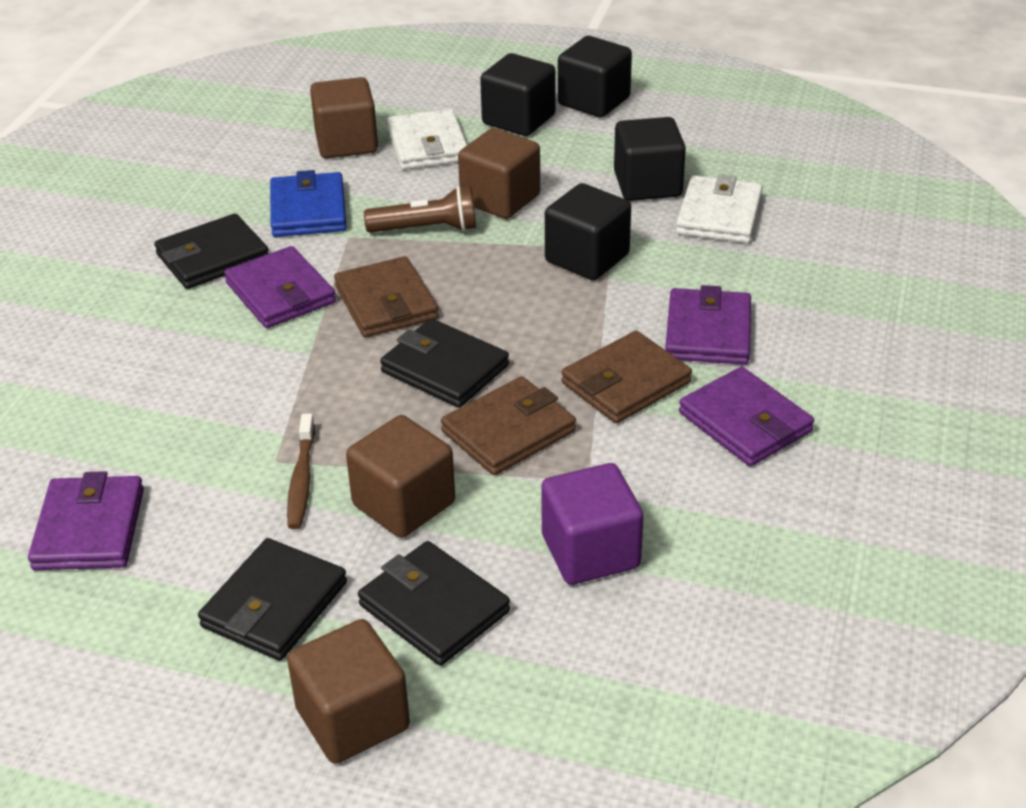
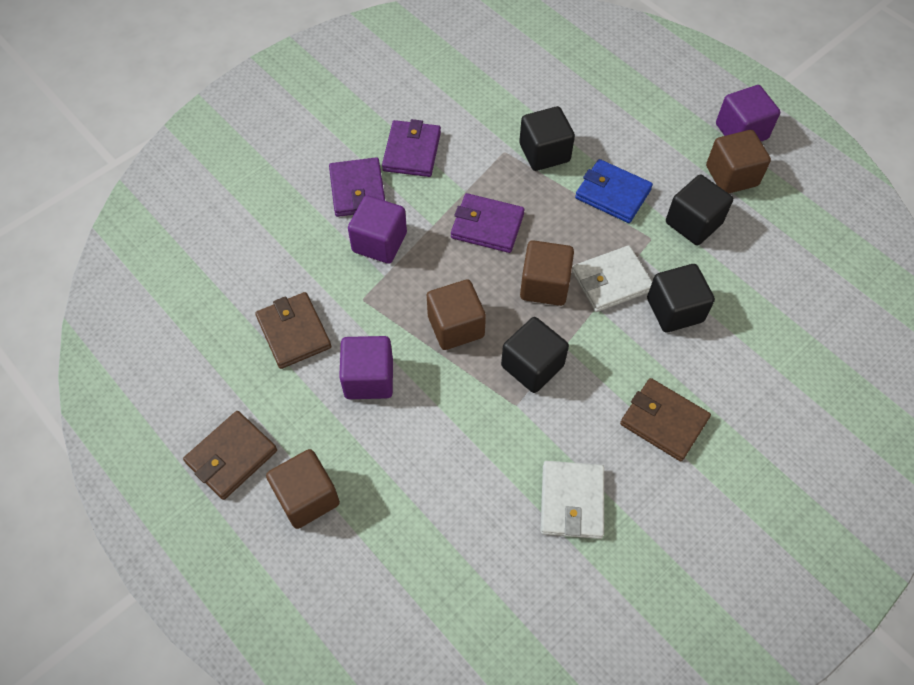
black wallet: [154,214,268,289] [198,538,347,661] [358,541,510,666] [380,319,509,408] = 4 -> none = 0
brown flashlight: [364,186,476,233] = 1 -> none = 0
brown toothbrush: [287,414,315,529] = 1 -> none = 0
purple cube: [541,463,644,585] = 1 -> [339,336,393,399] [348,196,407,264] [716,85,780,141] = 3
purple wallet: [28,471,144,570] [224,246,336,328] [665,285,751,365] [679,367,814,466] = 4 -> [329,157,385,217] [382,119,441,177] [451,193,525,253] = 3

